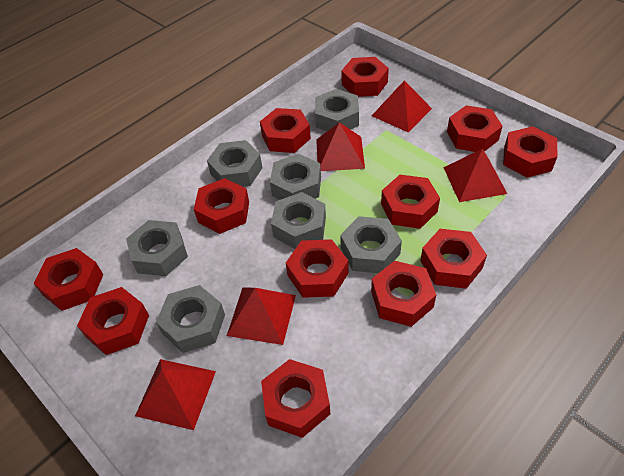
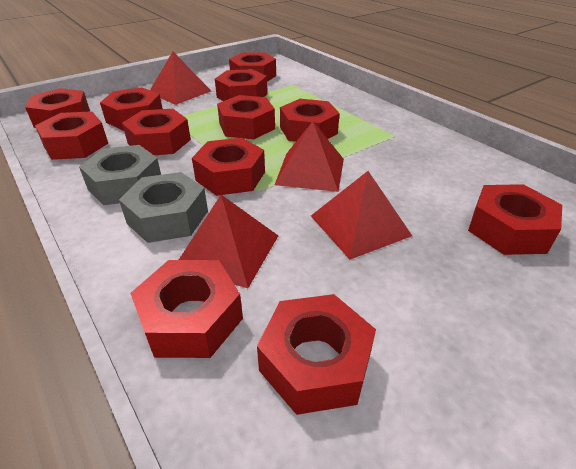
grey nut: [126,220,188,276] [156,285,225,353] [207,140,262,187] [270,154,321,200] [271,192,326,249] [315,89,359,131] [340,216,402,273] = 7 -> [79,145,161,205] [119,172,208,243] = 2
red pyramid: [135,359,216,430] [227,288,296,345] [316,122,365,171] [372,80,432,133] [443,149,507,202] = 5 -> [150,52,211,105] [179,195,278,288] [275,121,344,192] [311,171,412,259] = 4

